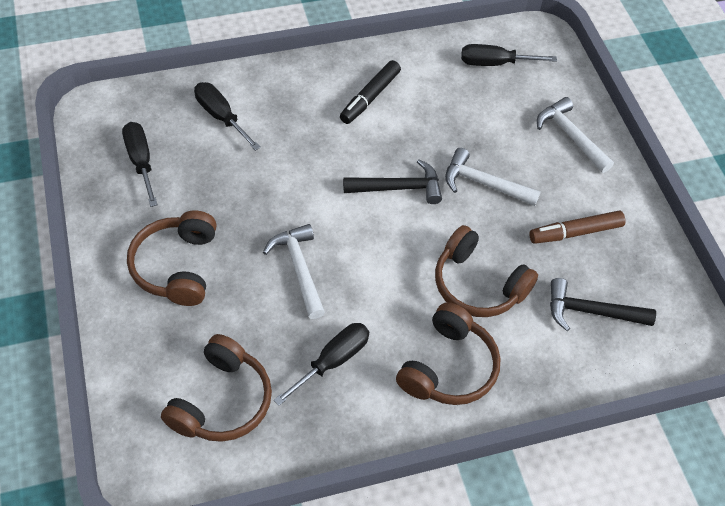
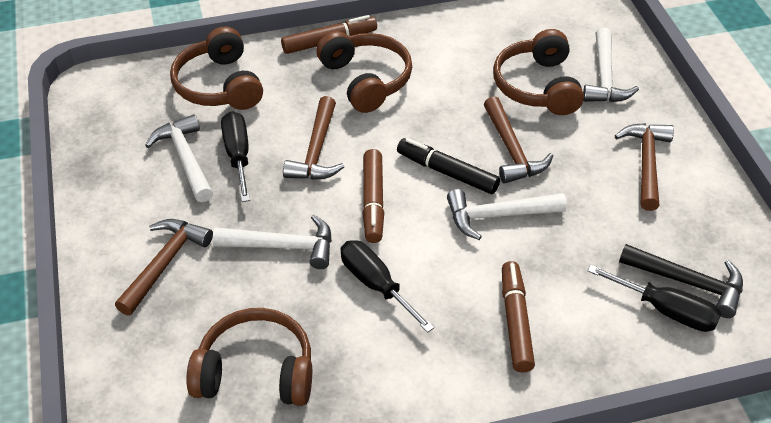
black hammer: [343,159,442,204] [550,278,656,331] = 2 -> [619,244,743,318] = 1
black screwdriver: [122,122,158,207] [194,82,261,151] [274,323,369,406] [461,44,557,66] = 4 -> [221,111,250,202] [341,240,435,333] [588,265,721,332] = 3
brown hammer: none = 0 -> [115,219,213,316] [283,96,344,180] [484,96,553,184] [615,123,674,211] = 4
brown marker: [529,211,625,244] = 1 -> [281,15,377,54] [363,149,384,243] [502,261,535,372] = 3
white hammer: [263,224,325,319] [445,148,541,206] [537,97,614,173] = 3 -> [145,114,213,202] [213,215,332,269] [447,189,567,240] [583,27,639,102] = 4

